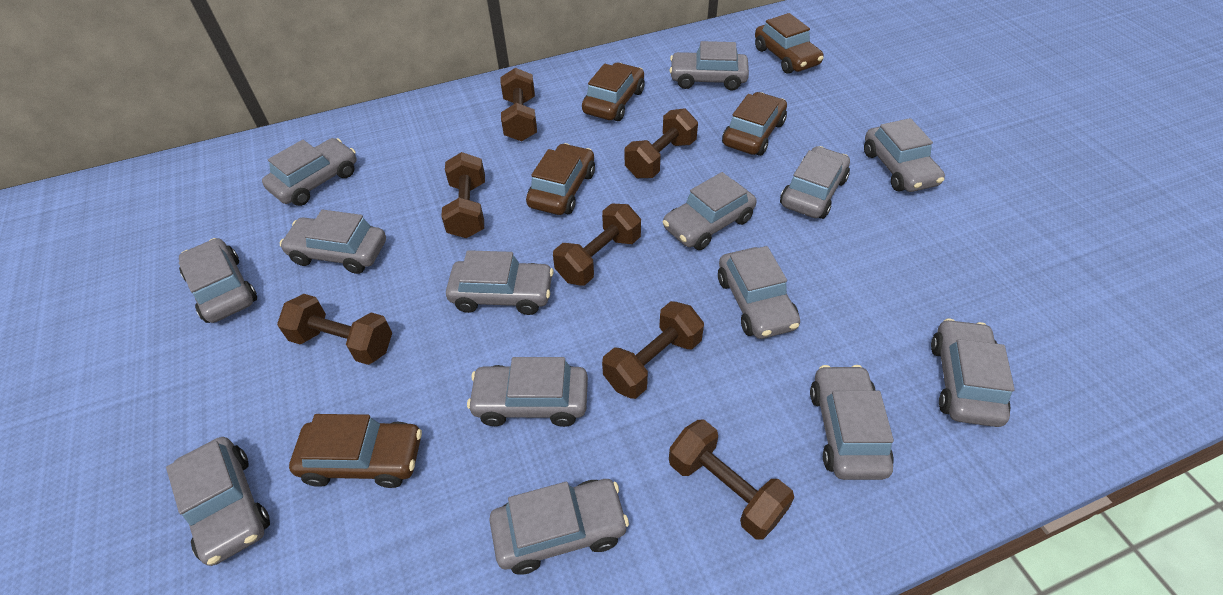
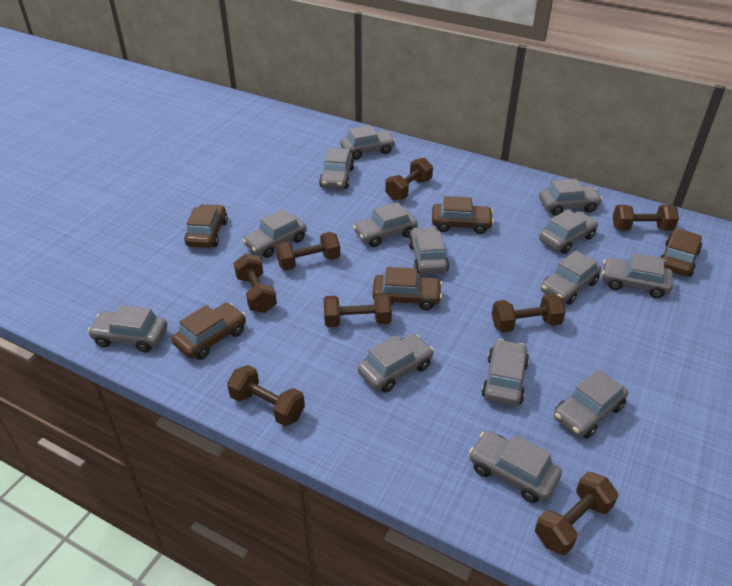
brown dumbbell: [277,294,392,365] [441,152,485,238] [501,68,537,141] [553,204,641,286] [602,301,704,399] [625,108,698,178] [669,419,794,540] = 7 -> [227,365,305,426] [234,254,277,313] [275,232,340,271] [323,293,392,327] [385,158,433,200] [492,294,566,333] [535,472,618,555] [613,205,679,231] = 8

